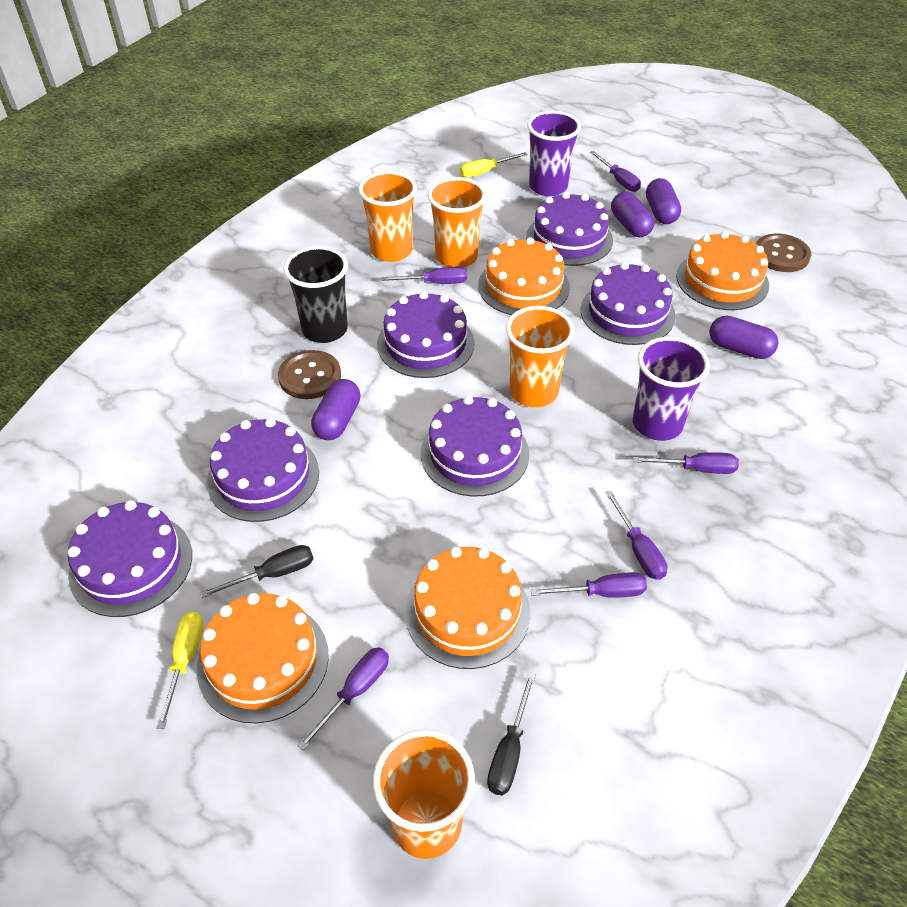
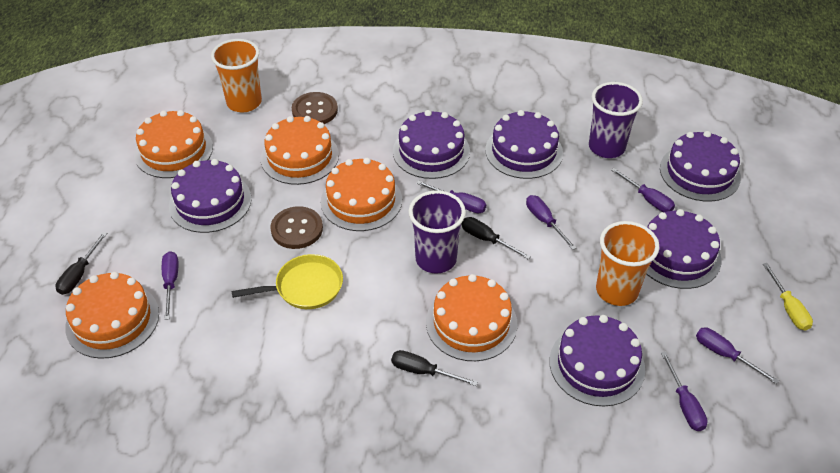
black cup: [284,246,348,343] = 1 -> none = 0
black screwdriver: [200,545,313,598] [487,672,536,795] = 2 -> [56,232,107,295] [391,350,478,386] [462,217,531,259] = 3
orange cake: [197,593,329,724] [405,547,530,669] [478,237,570,315] [676,231,769,310] = 4 -> [65,272,159,359] [134,110,213,178] [261,116,339,185] [321,158,402,231] [426,274,517,361] = 5
orange cup: [358,171,417,262] [373,729,475,859] [428,177,486,268] [506,306,574,407] = 4 -> [211,39,262,113] [596,221,659,306] = 2
purple capsule: [311,379,361,440] [611,192,654,237] [646,178,681,224] [709,315,778,359] = 4 -> none = 0
yellow pan: none = 0 -> [231,254,343,309] = 1
yellow screwdriver: [156,612,203,729] [460,152,528,178] = 2 -> [763,263,813,331] = 1

